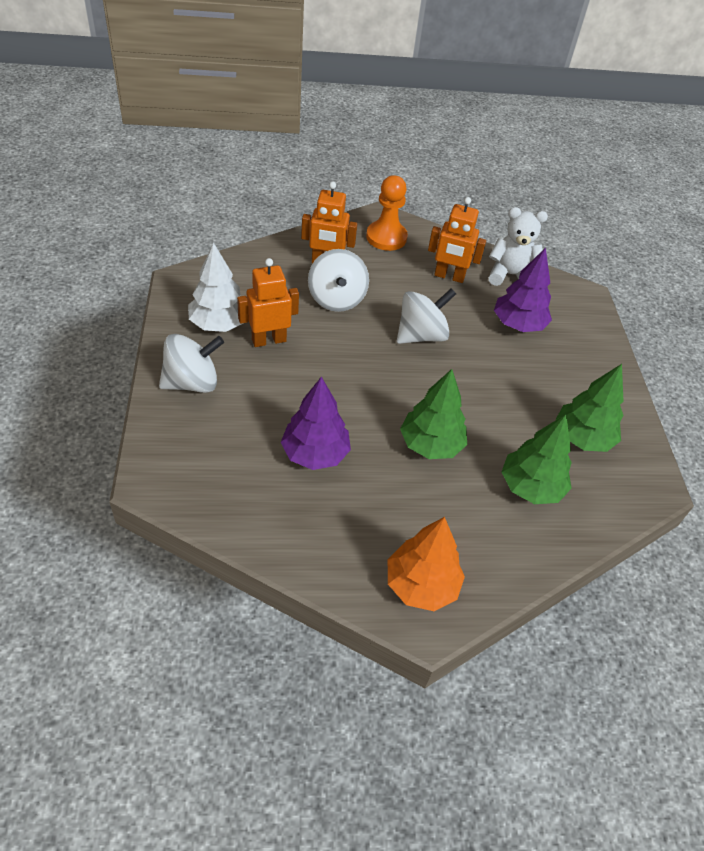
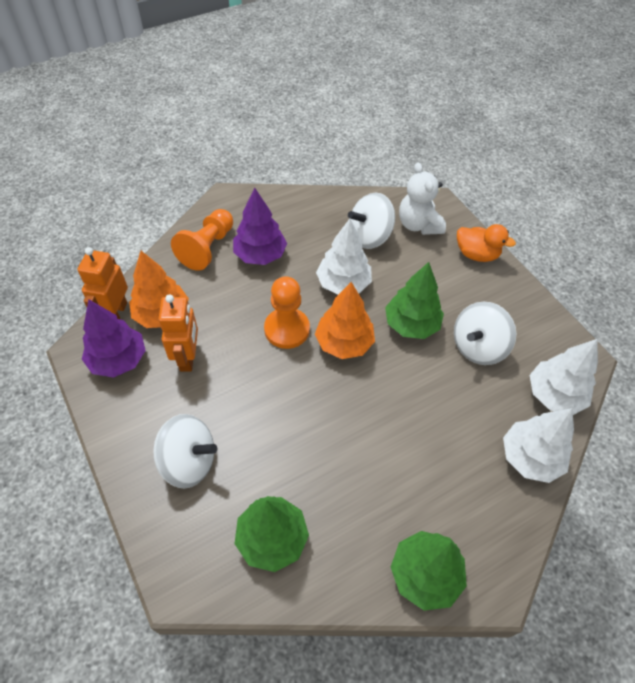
orange duck: none = 0 -> [457,224,516,262] = 1
orange pawn: [366,175,408,251] = 1 -> [171,209,233,271] [264,276,310,349] = 2
orange robot: [237,258,299,347] [301,182,357,264] [428,197,486,283] = 3 -> [77,247,128,319] [158,294,198,372] = 2
orange tree: [388,517,465,611] = 1 -> [129,251,189,328] [315,282,375,359] = 2
white tree: [188,242,244,332] = 1 -> [316,219,372,295] [503,408,574,483] [530,339,598,415] = 3

